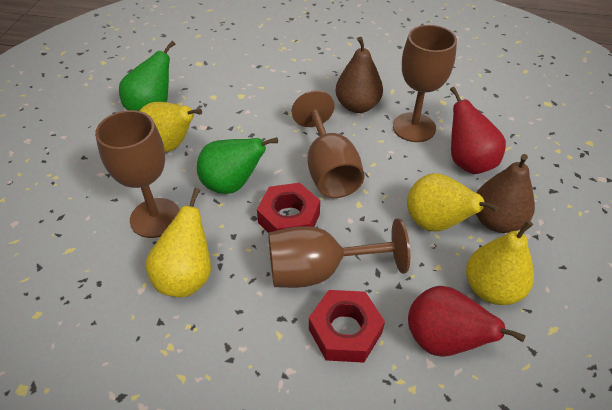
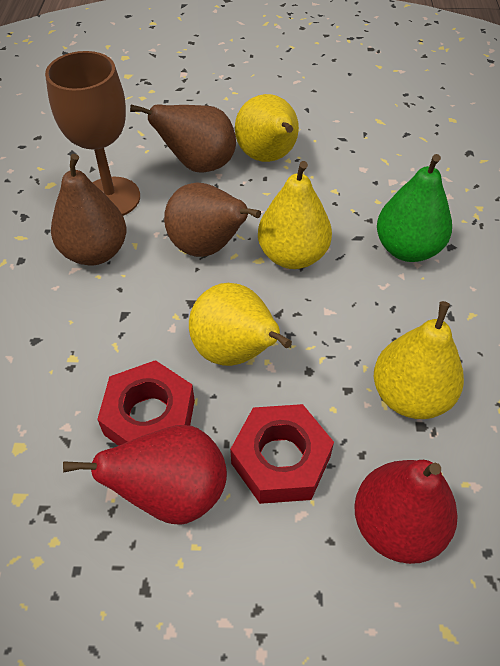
brown goblet: [95,110,180,238] [268,218,410,288] [292,90,365,198] [393,25,457,142] = 4 -> [45,51,140,216] = 1
brown pear: [336,37,383,113] [476,154,535,233] = 2 -> [51,154,126,265] [130,104,236,173] [164,183,261,257] = 3
green pear: [119,41,175,111] [197,137,278,194] = 2 -> [377,154,452,262] = 1

